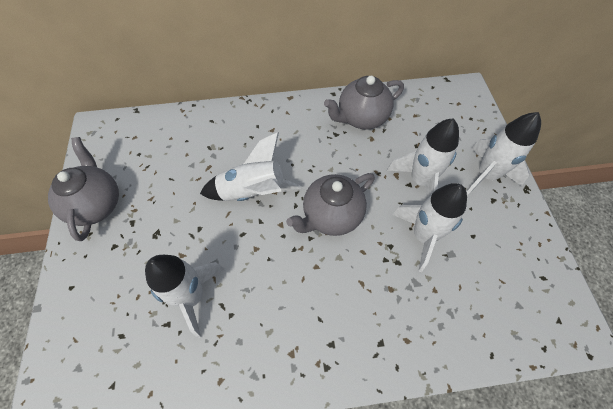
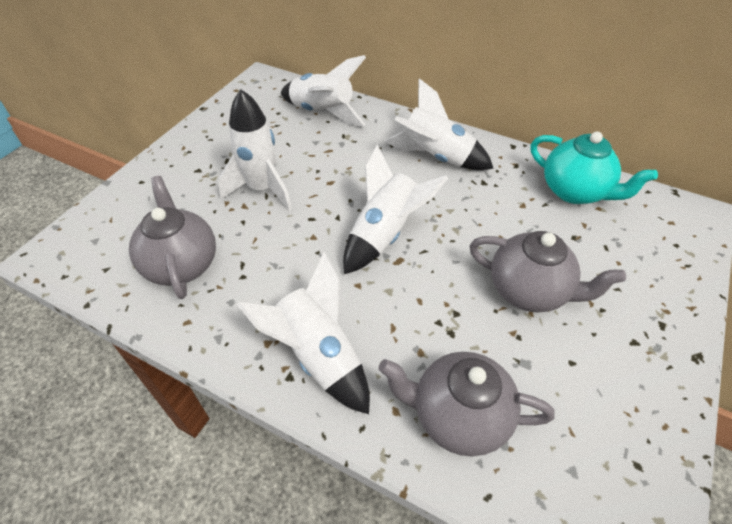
turquoise teapot: none = 0 -> [531,132,658,204] = 1

